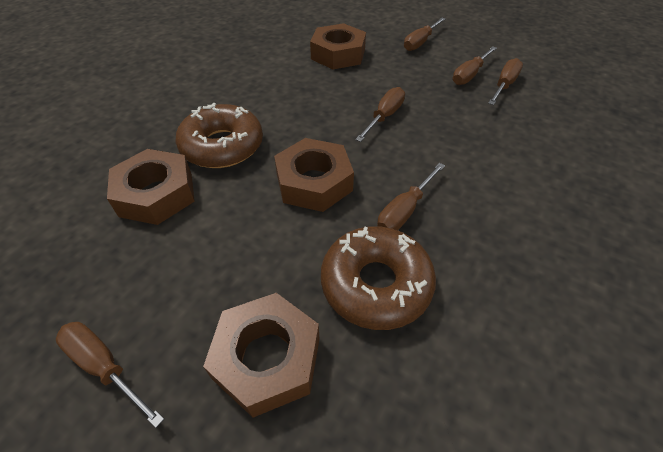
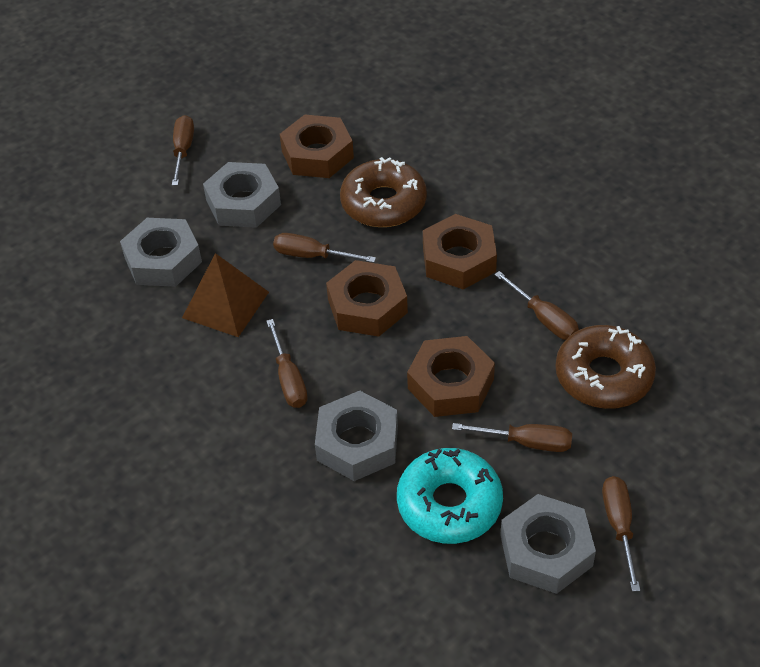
brown pyramid: none = 0 -> [182,253,269,337] = 1
grey nut: none = 0 -> [120,218,202,287] [203,162,281,228] [315,391,398,481] [500,494,596,594] = 4
turquoise donut: none = 0 -> [397,448,503,544] = 1

